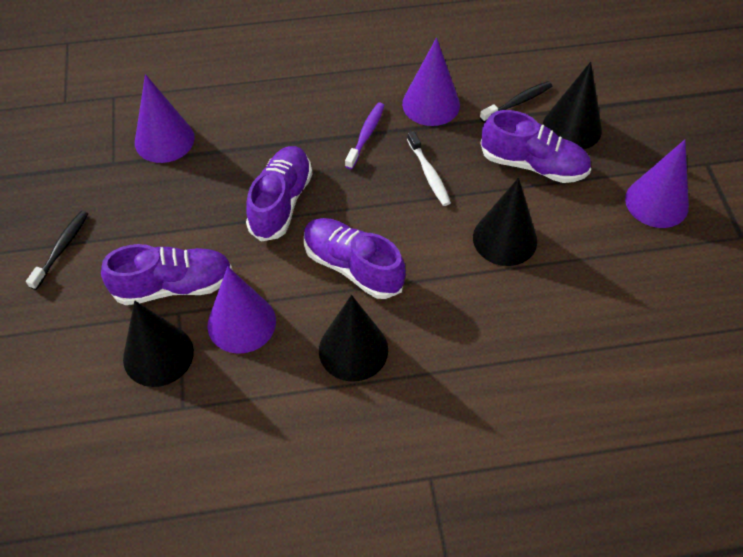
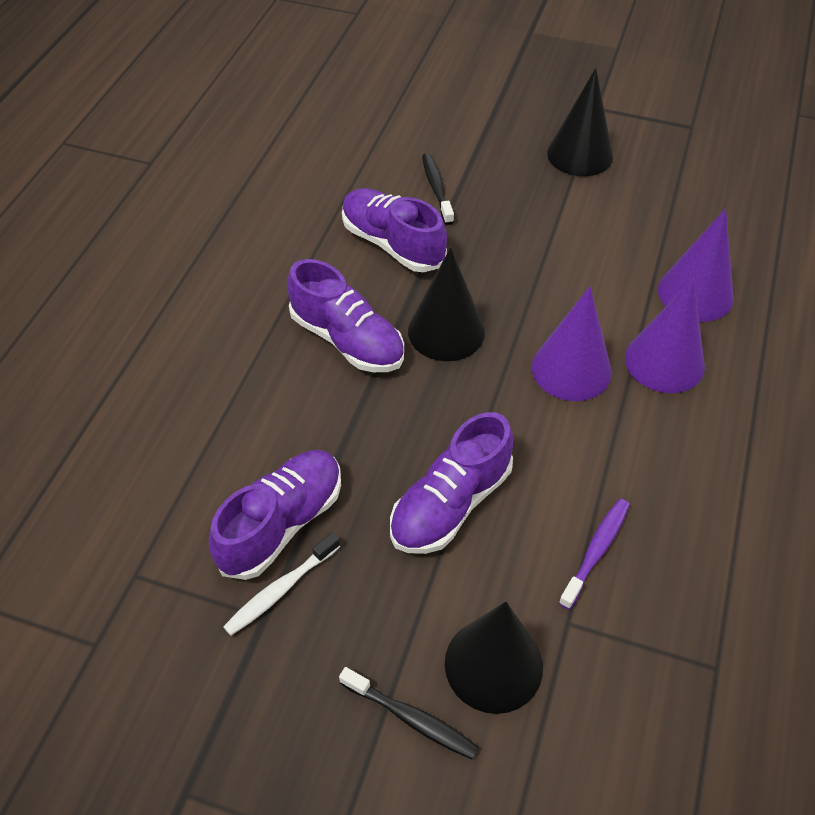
black cone: [123,300,194,387] [319,295,388,382] [473,178,537,266] [543,62,602,149] = 4 -> [408,247,485,361] [445,601,543,714] [547,68,613,176] = 3
purple cone: [135,74,195,163] [208,266,276,354] [402,38,460,126] [625,140,689,228] = 4 -> [532,287,612,401] [625,279,705,393] [658,209,733,322] = 3

